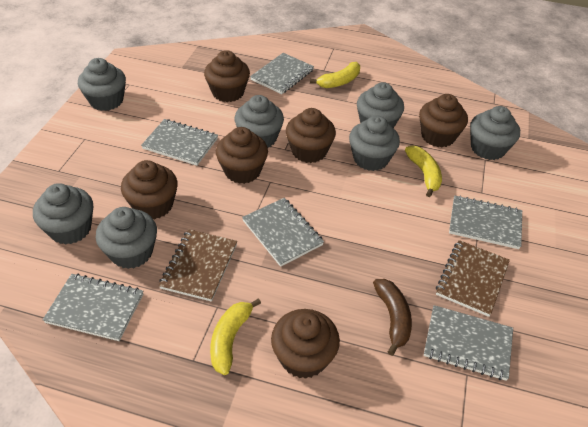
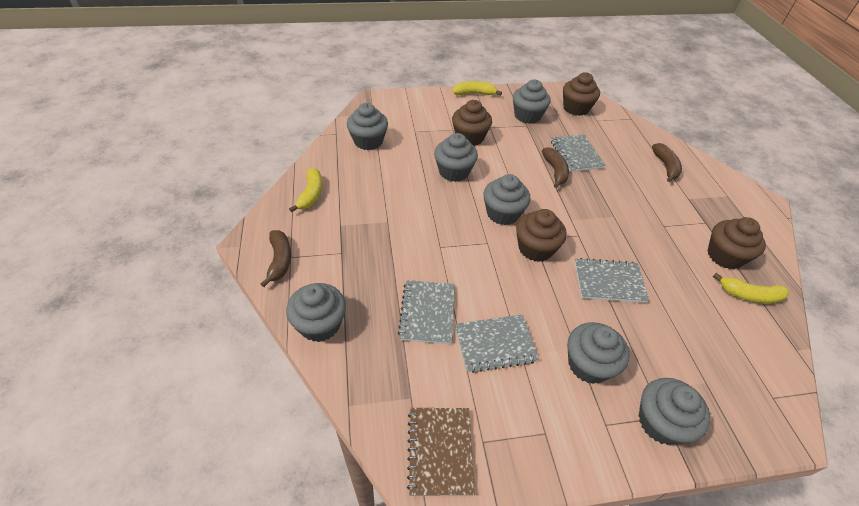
brown banana: [373,279,412,356] = 1 -> [261,230,291,287] [542,147,569,188] [652,143,682,182] = 3
brown cupcake: [121,160,178,219] [204,50,250,102] [216,127,268,184] [271,309,340,379] [286,108,336,163] [419,94,468,148] = 6 -> [452,100,492,146] [516,209,567,262] [563,72,600,116] [708,217,766,269] = 4
brown notebook: [159,229,237,302] [436,240,510,317] = 2 -> [407,408,475,496] = 1
grey notebook: [43,274,143,341] [141,119,218,166] [242,198,324,267] [250,53,314,94] [424,305,513,381] [449,195,522,249] = 6 -> [398,280,455,344] [455,315,539,373] [551,134,606,172] [575,258,649,303] = 4

